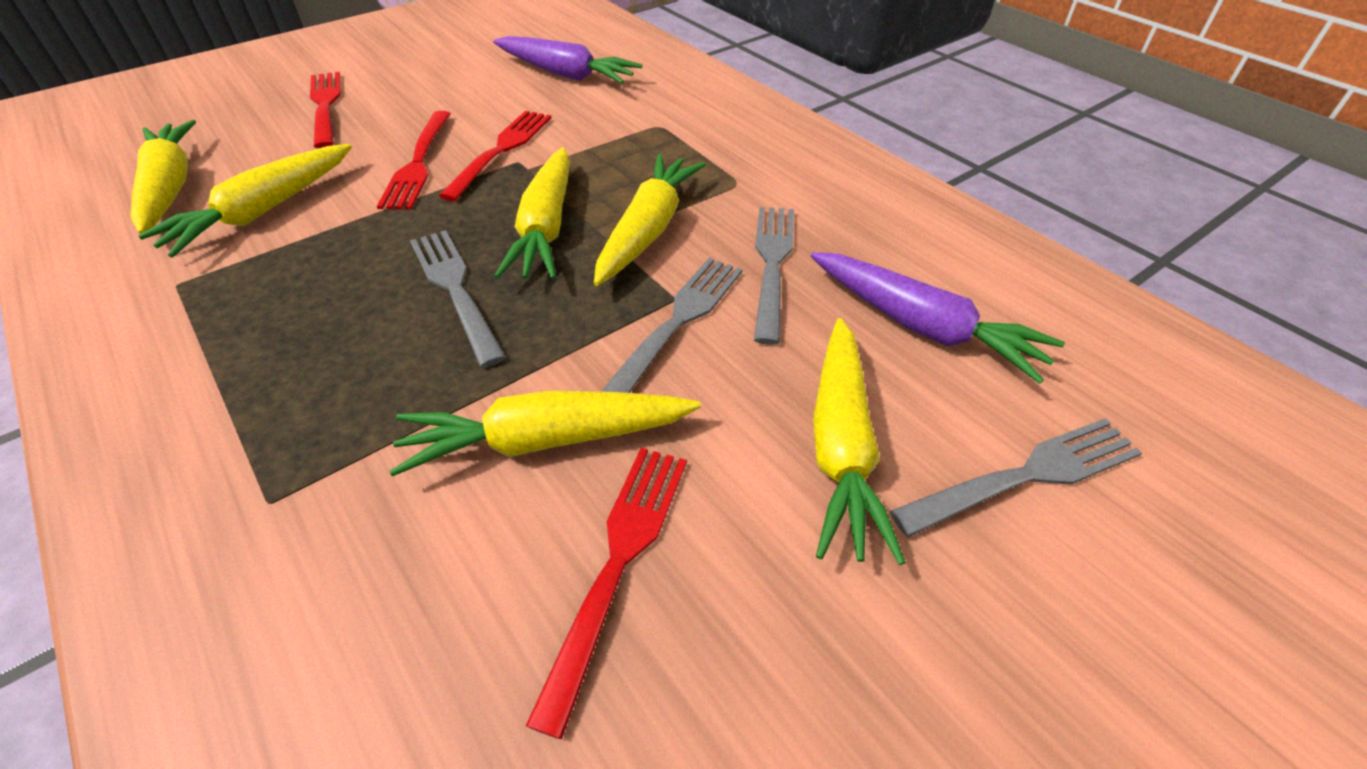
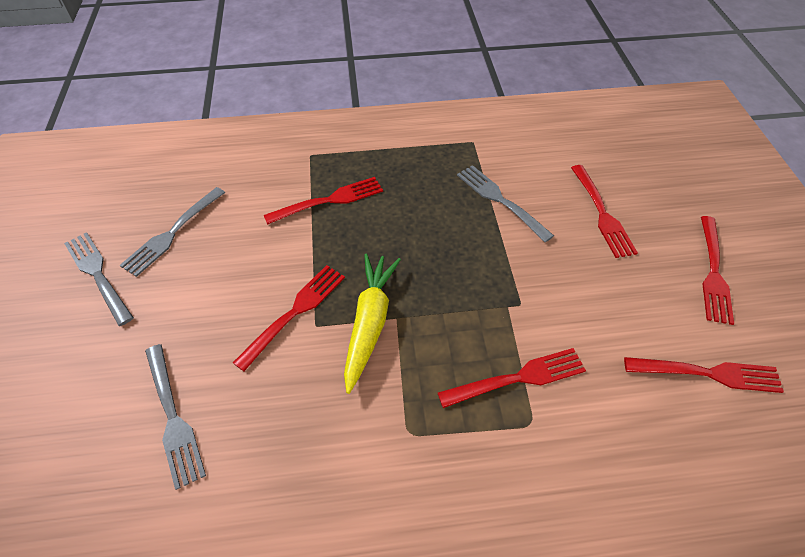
purple carrot: [493,36,643,84] [811,252,1065,384] = 2 -> none = 0
red fork: [310,72,341,148] [377,111,451,210] [439,111,551,201] [526,448,687,739] = 4 -> [233,265,345,371] [264,177,383,225] [438,348,586,408] [571,165,638,258] [624,357,784,393] [701,216,734,325] = 6
yellow carrot: [131,120,196,234] [138,144,352,258] [389,390,701,476] [494,147,570,279] [594,154,706,286] [813,318,906,565] = 6 -> [344,254,401,394] = 1

